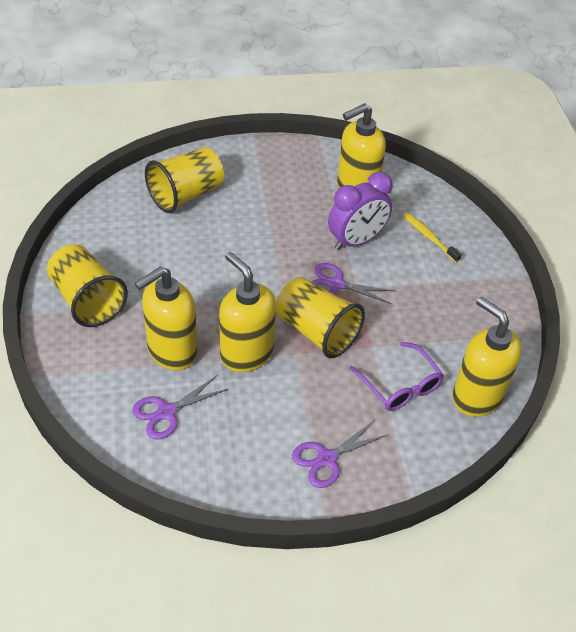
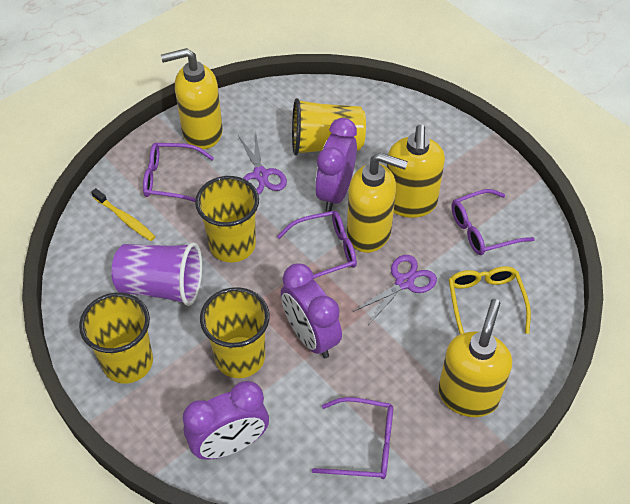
purple clock: [328,172,393,250] = 1 -> [183,381,269,460] [281,263,342,358] [315,118,357,211] = 3
purple cup: none = 0 -> [111,243,202,306] = 1
purple glasses: [349,342,444,411] = 1 -> [143,143,214,202] [277,211,357,279] [312,397,393,479] [451,189,535,255] = 4
purple scissors: [132,375,228,440] [292,421,387,488] [311,263,395,304] = 3 -> [238,133,287,195] [353,255,437,325] = 2
yellow cup: [47,244,128,327] [145,147,224,213] [276,277,365,358] = 3 -> [79,293,153,384] [195,176,259,262] [200,287,270,378] [292,98,366,155] = 4
yellow glasses: none = 0 -> [448,266,531,334] = 1

